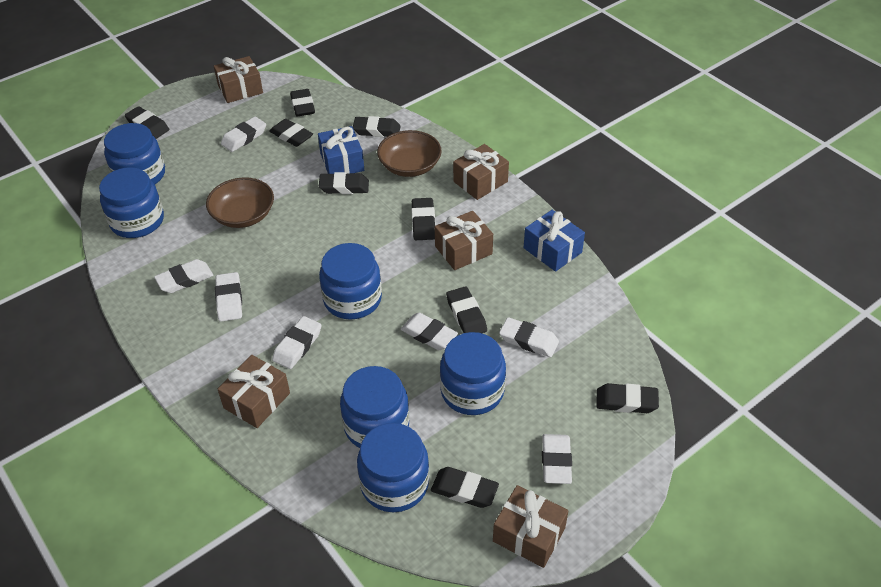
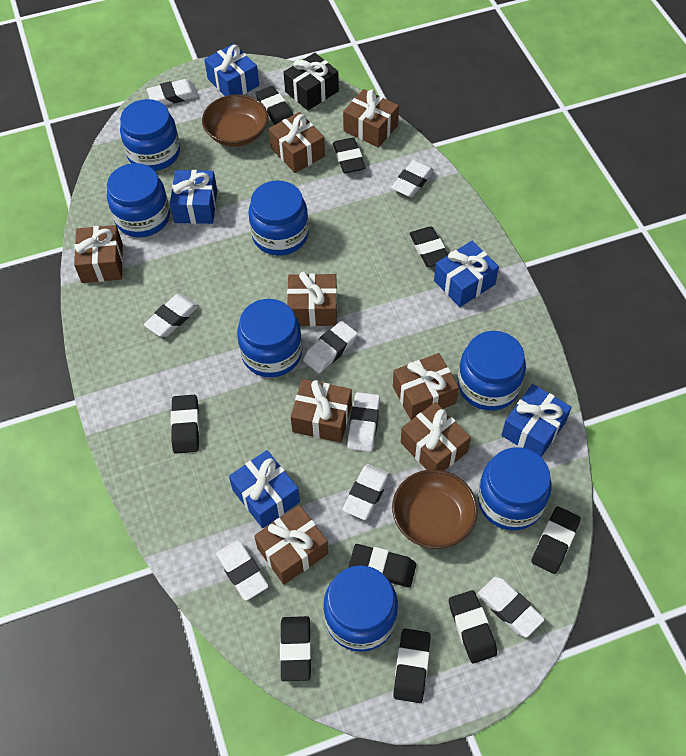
black gift: none = 0 -> [284,53,339,111] = 1
blue gift: [318,126,364,174] [524,210,585,272] = 2 -> [170,170,217,224] [204,44,259,96] [229,450,300,528] [434,241,499,307] [501,384,572,457] = 5
blue jar: [99,167,164,238] [104,123,165,184] [319,243,382,320] [340,366,409,448] [357,423,429,512] [440,332,506,415] = 6 -> [107,163,170,237] [120,99,180,171] [237,299,302,377] [248,181,309,255] [324,565,398,652] [458,331,526,411] [478,447,552,531] = 7
brown gift: [214,56,263,103] [218,355,290,428] [435,211,493,270] [453,144,509,200] [493,485,568,568] = 5 -> [74,225,123,283] [254,505,328,585] [269,112,325,173] [287,272,337,326] [290,379,352,443] [343,89,399,148] [393,353,459,420] [401,402,471,471] = 8
white eraser: [154,259,213,293] [215,272,242,322] [221,117,266,152] [272,316,322,369] [400,313,458,350] [499,317,559,357] [542,434,572,484] = 7 -> [144,294,199,337] [147,79,198,105] [216,540,269,601] [303,321,358,373] [342,464,390,520] [347,392,380,452] [391,160,434,197] [477,577,545,637] = 8

